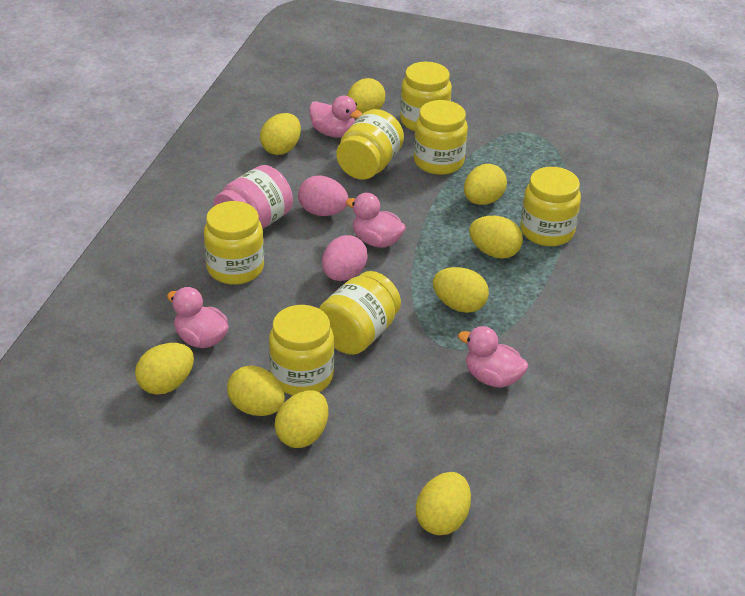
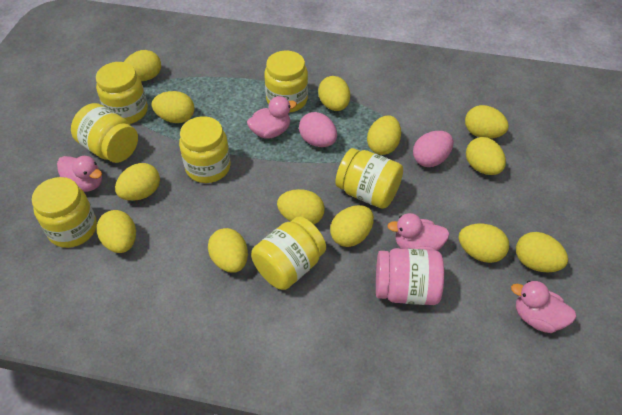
yellow egg: [135,343,194,395] [227,365,285,416] [260,113,301,155] [275,390,328,448] [347,78,385,114] [416,472,471,535] [433,267,489,313] [464,164,507,205] [469,216,523,259] = 9 -> [97,210,136,253] [115,163,160,201] [124,50,161,81] [152,91,194,123] [208,228,248,273] [277,189,325,225] [318,76,350,111] [330,205,374,247] [367,115,401,155] [458,224,509,263] [465,105,509,139] [466,137,506,175] [516,232,568,272] = 13

